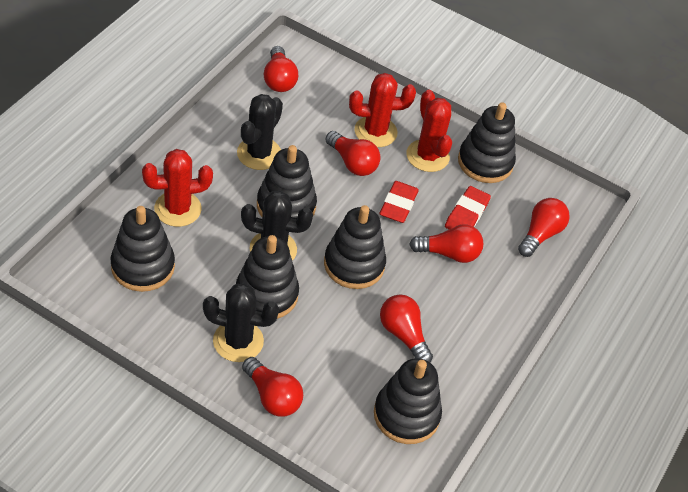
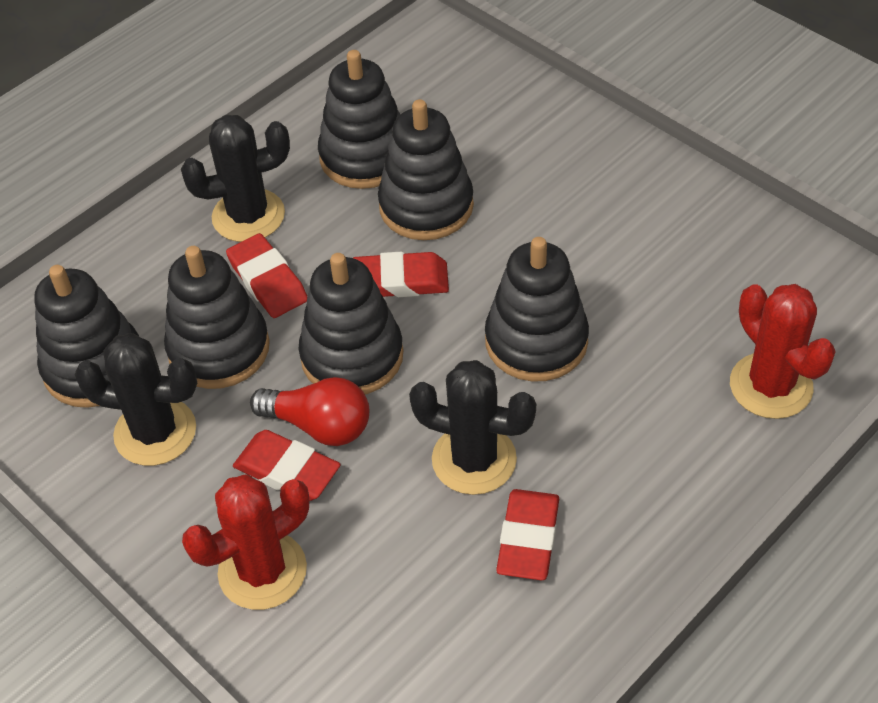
red cactus: [142,149,213,227] [349,73,416,147] [406,90,452,172] = 3 -> [182,475,309,610] [730,284,836,419] = 2
red eraser: [379,181,419,223] [445,186,491,230] = 2 -> [226,233,307,318] [233,430,340,501] [353,252,449,297] [496,489,559,580] = 4
red light bulb: [242,357,303,417] [264,46,298,92] [325,131,381,176] [380,295,433,362] [409,224,484,263] [518,198,570,257] = 6 -> [250,377,369,446] = 1

